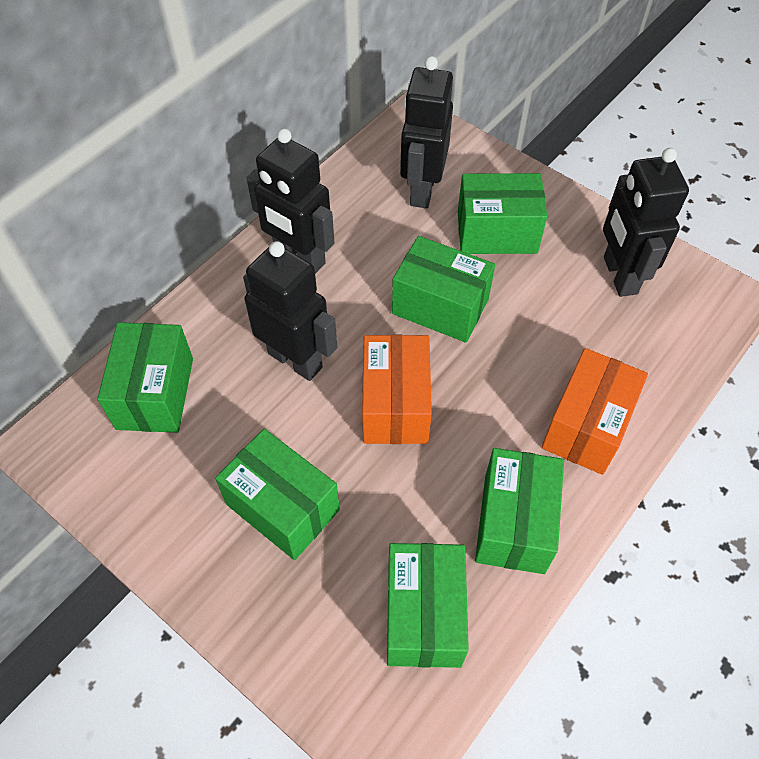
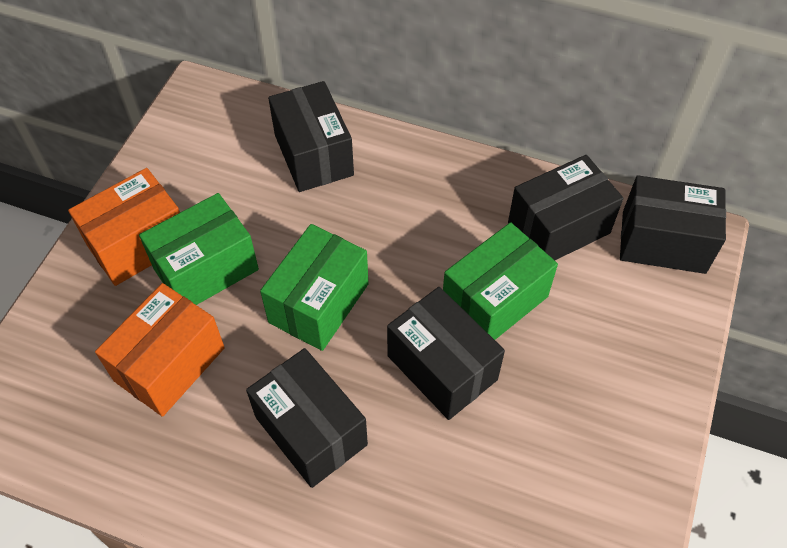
black box: none = 0 -> [246,348,368,488] [268,81,354,192] [387,287,505,420] [508,155,623,260] [620,175,726,274] = 5
black robot: [243,241,337,381] [247,128,334,274] [400,56,453,208] [603,148,689,297] = 4 -> none = 0
green box: [97,322,193,433] [215,428,340,560] [387,543,469,668] [392,236,495,343] [458,173,547,254] [475,448,564,574] = 6 -> [139,193,259,305] [260,224,369,351] [443,222,558,340] = 3

